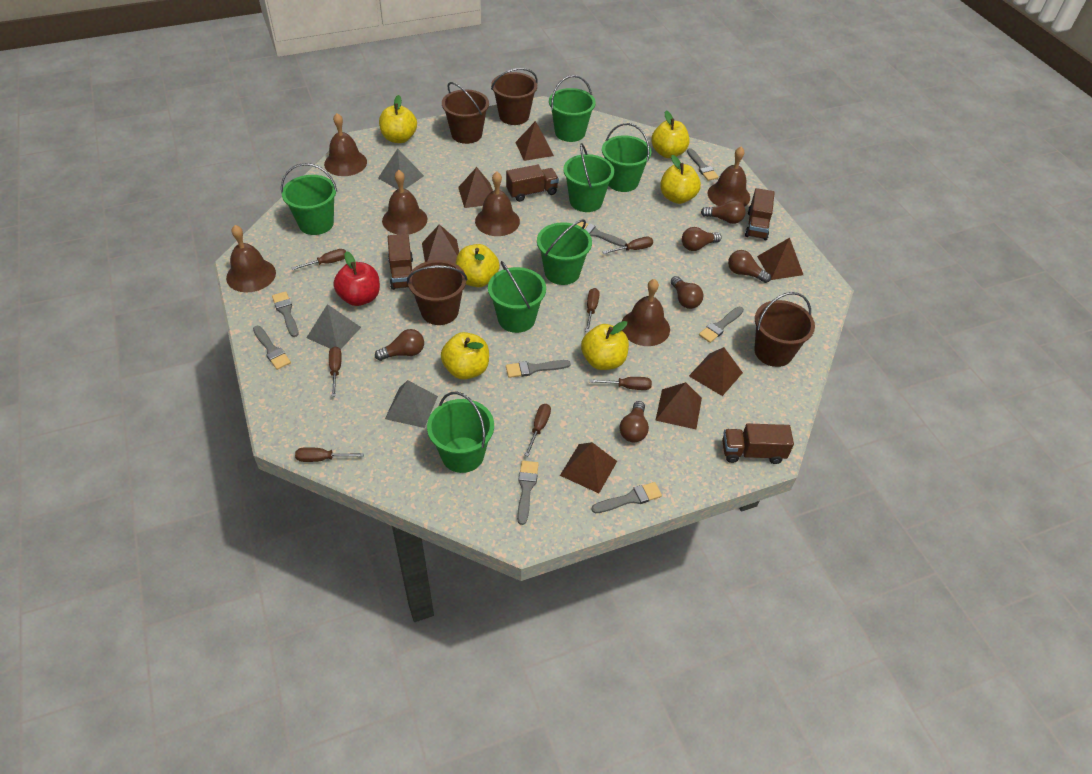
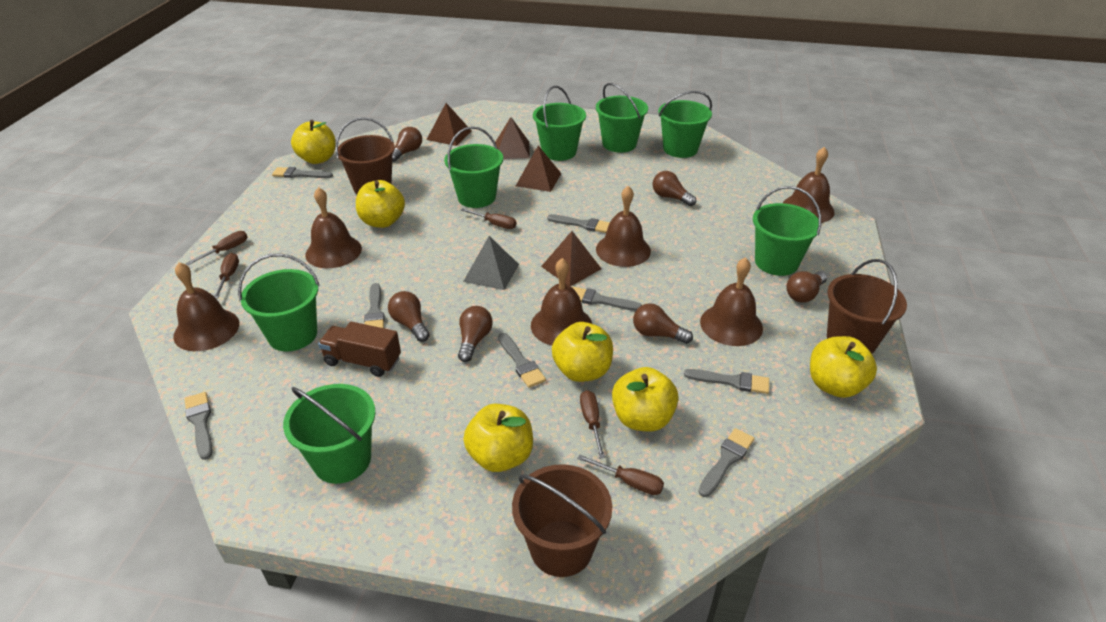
brown bucket: [407,260,467,325] [442,82,489,144] [491,68,537,125] [754,292,815,367] = 4 -> [335,117,395,194] [512,464,612,577] [827,259,907,354] = 3
brown pyramid: [422,224,459,264] [458,167,493,208] [515,121,554,161] [560,442,617,493] [655,382,702,429] [689,347,743,396] [757,238,803,280] = 7 -> [427,103,471,146] [495,117,530,159] [516,145,561,192] [541,231,601,286] = 4
brown screwdriver: [292,249,346,270] [295,447,364,462] [329,347,342,397] [524,404,551,457] [585,288,600,332] [589,377,652,390] [603,237,653,254] = 7 -> [186,231,247,265] [214,253,239,298] [461,208,516,229] [577,454,664,495] [580,390,605,458] = 5
brown truck: [388,234,413,290] [506,165,559,202] [722,423,794,464] [745,188,775,240] = 4 -> [318,322,401,377] = 1
grey pyramid: [306,304,361,350] [378,148,424,189] [385,380,438,428] = 3 -> [463,236,519,290] = 1
red apple: [333,251,380,306] = 1 -> none = 0

